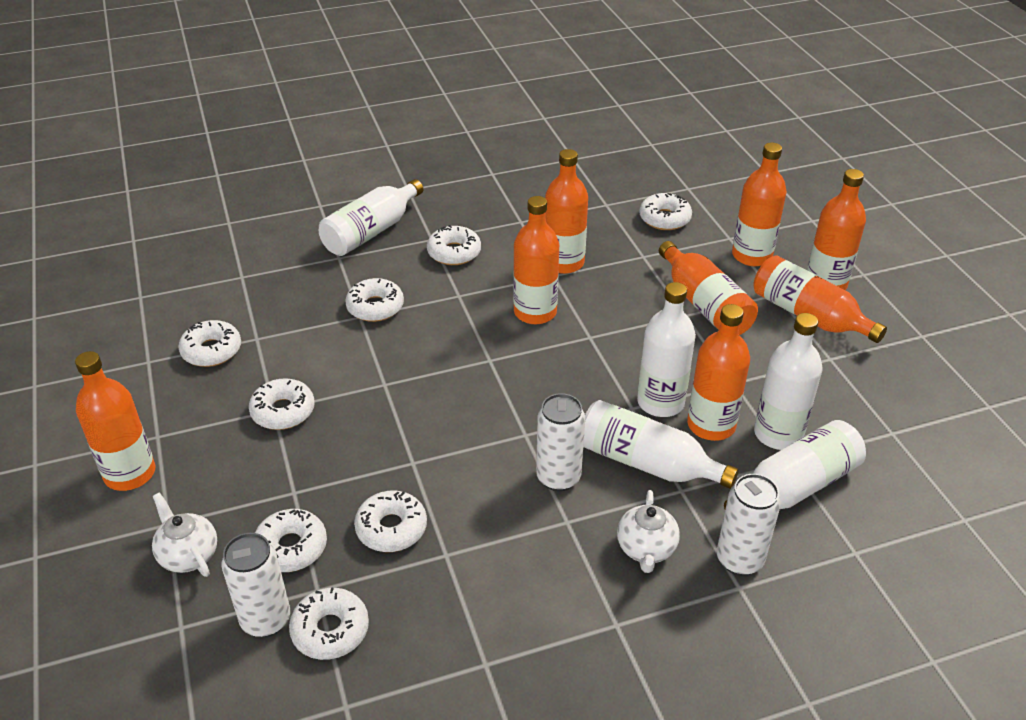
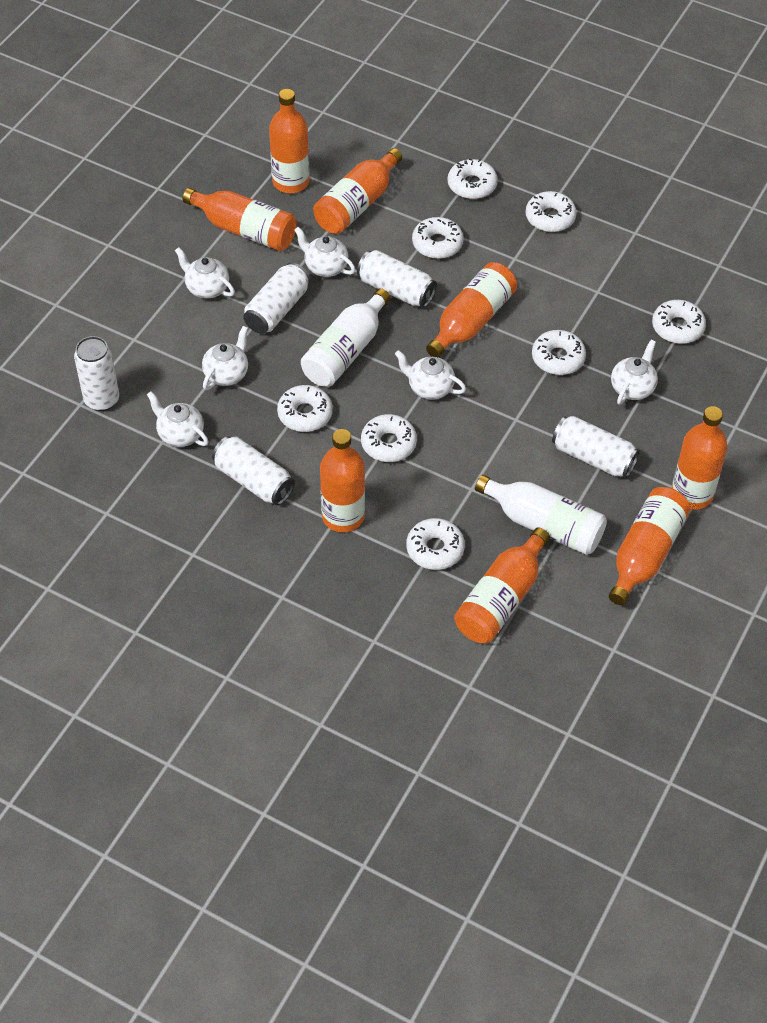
white bottle: [319,179,423,256] [583,400,739,489] [637,282,696,417] [724,420,866,509] [754,313,822,450] = 5 -> [301,288,390,387] [475,475,607,555] = 2
white can: [221,533,290,637] [536,393,585,491] [717,474,781,576] = 3 -> [74,336,119,411] [212,436,295,505] [243,262,310,334] [357,250,437,308] [552,416,640,478] = 5
white teapot: [152,492,217,577] [617,490,680,573] = 2 -> [147,391,209,447] [175,247,235,299] [202,326,248,390] [294,227,356,277] [395,350,466,400] [611,340,658,405] = 6

